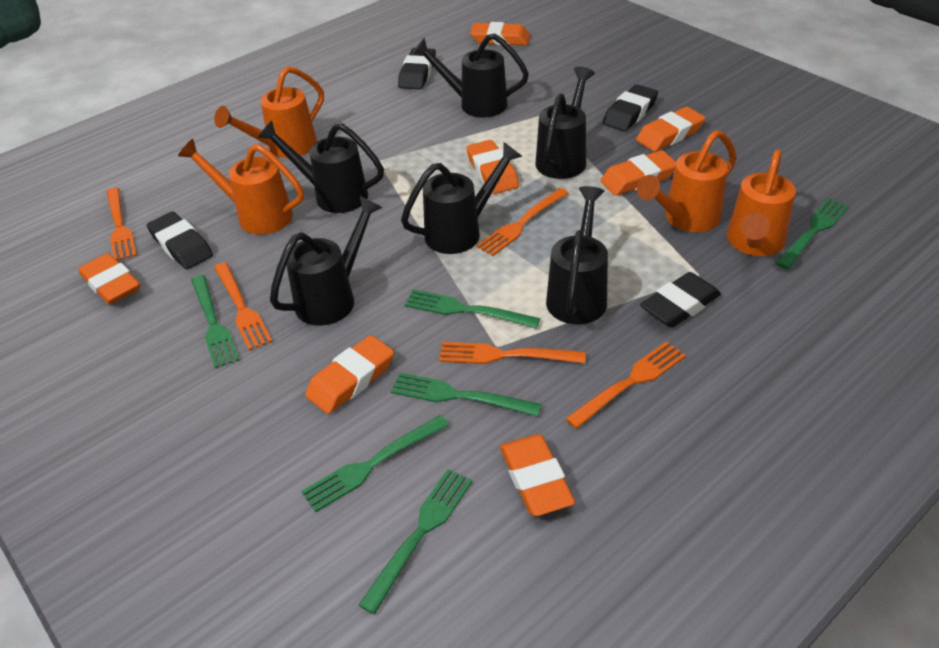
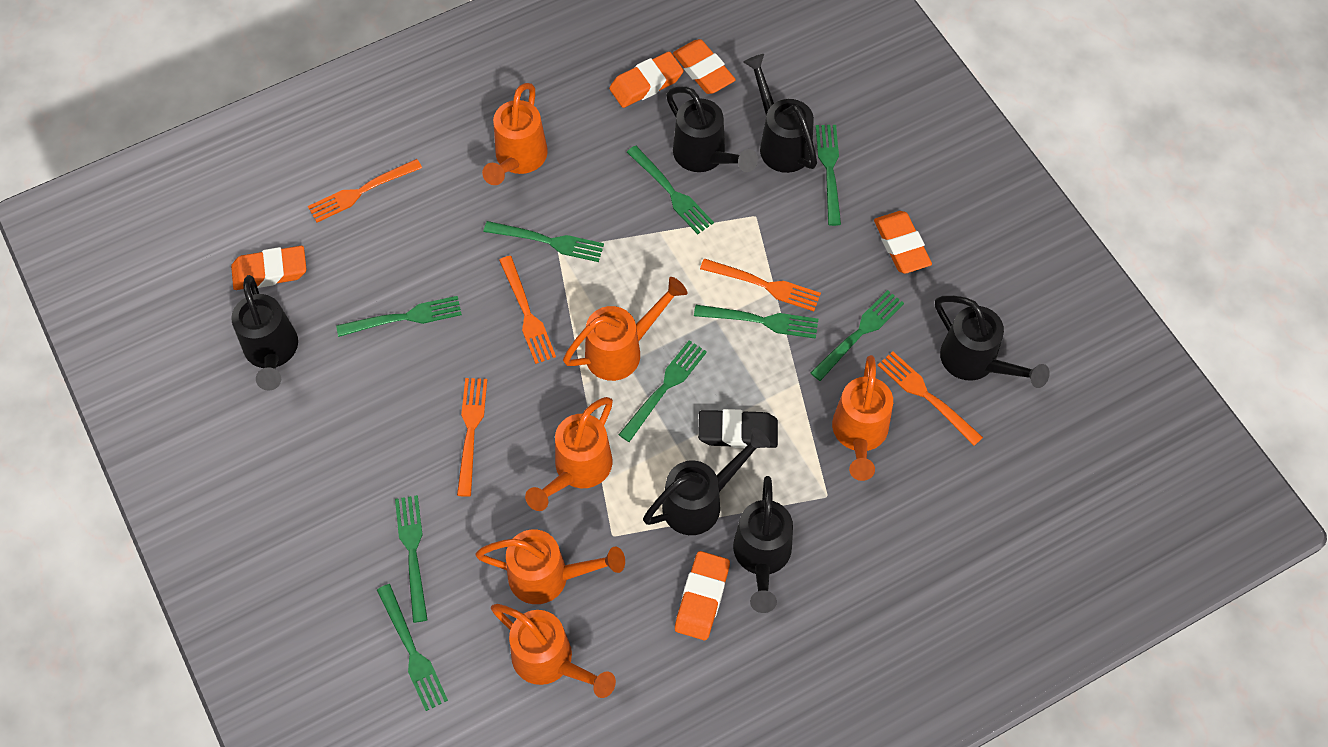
black eraser: [147,212,213,270] [398,48,436,89] [603,84,658,131] [640,272,721,328] = 4 -> [698,409,778,448] = 1
green fork: [191,275,239,368] [301,415,449,512] [359,469,473,614] [391,373,542,417] [405,289,540,329] [776,198,849,270] = 6 -> [336,296,462,337] [377,584,448,711] [395,495,428,623] [484,221,604,262] [619,340,707,442] [627,146,714,234] [694,305,818,339] [810,290,904,381] [816,125,841,226] = 9
orange eraser: [79,253,140,305] [305,335,394,414] [466,140,519,194] [470,22,530,46] [500,434,575,516] [600,150,676,196] [636,107,705,152] = 7 -> [231,246,306,290] [609,52,684,108] [673,39,736,94] [675,551,730,640] [874,211,932,274] = 5
orange watering can: [178,139,304,235] [214,66,324,158] [637,130,736,232] [727,149,796,256] = 4 -> [475,530,625,604] [482,83,548,185] [491,604,616,698] [525,397,613,511] [563,277,687,381] [832,355,893,481] = 6

